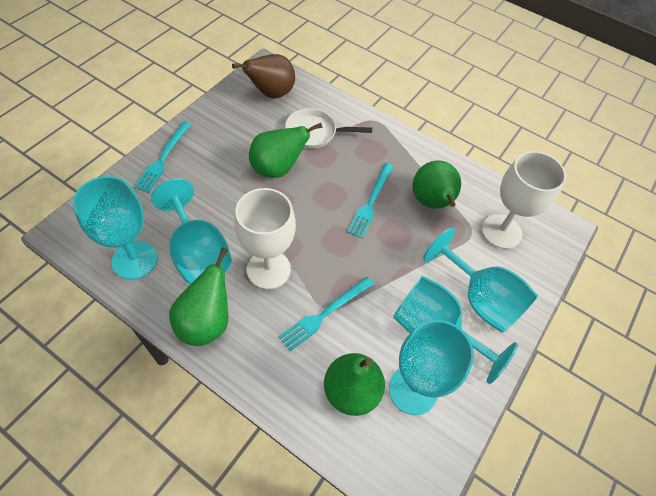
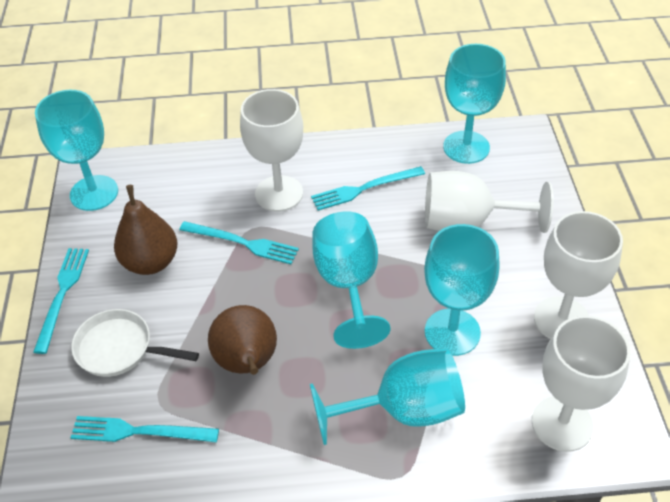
brown pear: [232,54,295,98] = 1 -> [114,185,178,275] [208,305,277,375] = 2
green pear: [169,247,228,346] [249,123,323,178] [324,353,385,416] [413,160,461,209] = 4 -> none = 0
turquoise fork: [134,121,191,193] [278,277,374,351] [347,163,394,239] = 3 -> [33,248,89,354] [70,416,219,443] [179,221,299,264] [311,166,425,211] = 4
white goblet: [234,188,296,289] [482,151,566,249] = 2 -> [240,89,303,211] [425,171,554,233] [532,315,630,452] [534,211,623,339] = 4

